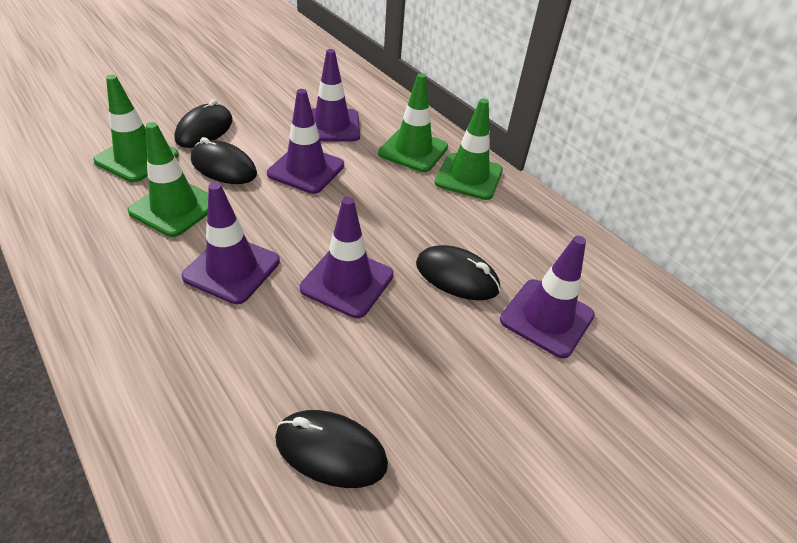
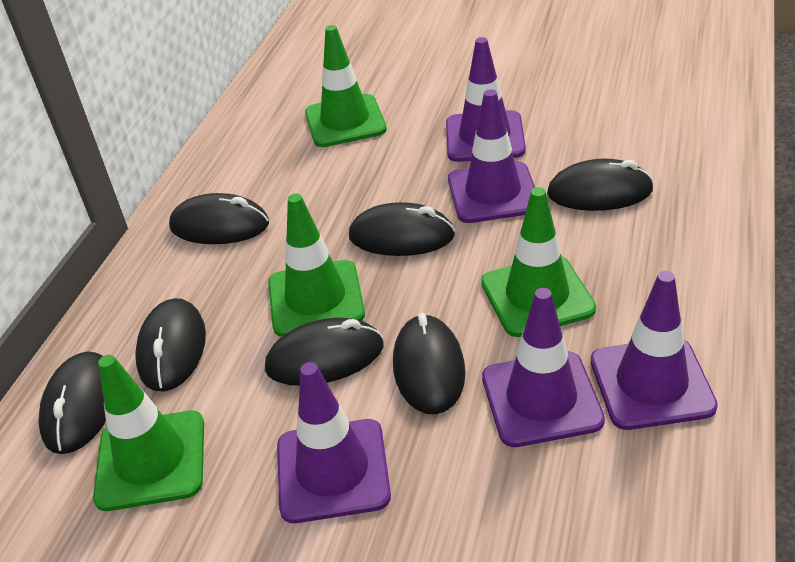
black mouse: [174,100,233,148] [191,137,257,184] [275,410,388,488] [416,245,500,300] = 4 -> [38,351,106,454] [135,298,206,392] [169,193,269,244] [265,318,384,386] [349,202,455,256] [393,313,466,414] [547,159,654,211] = 7

